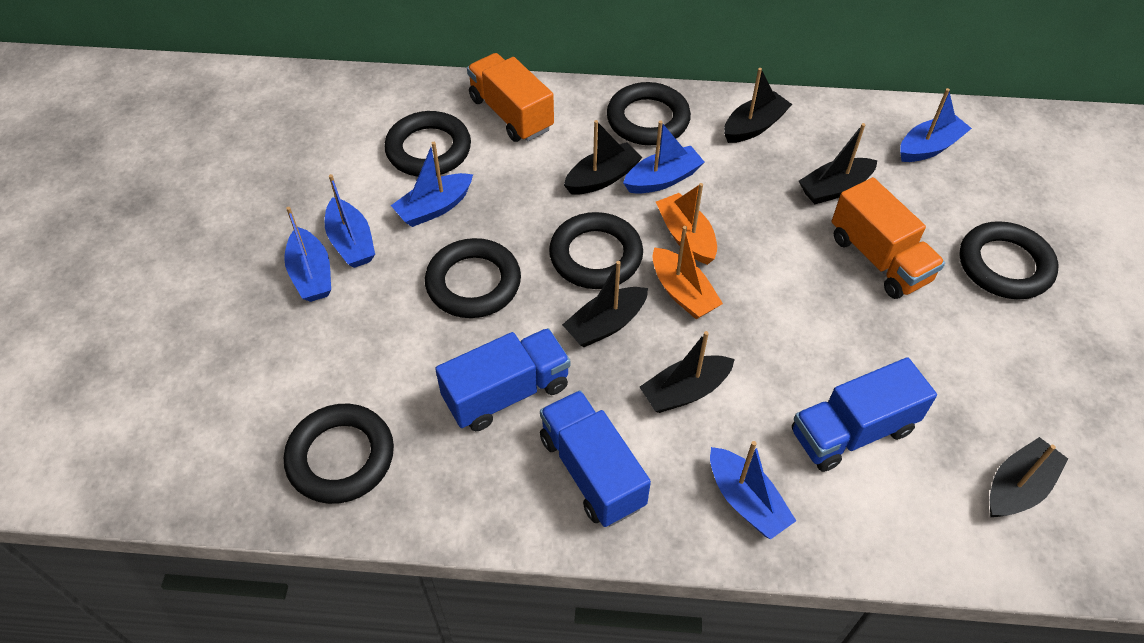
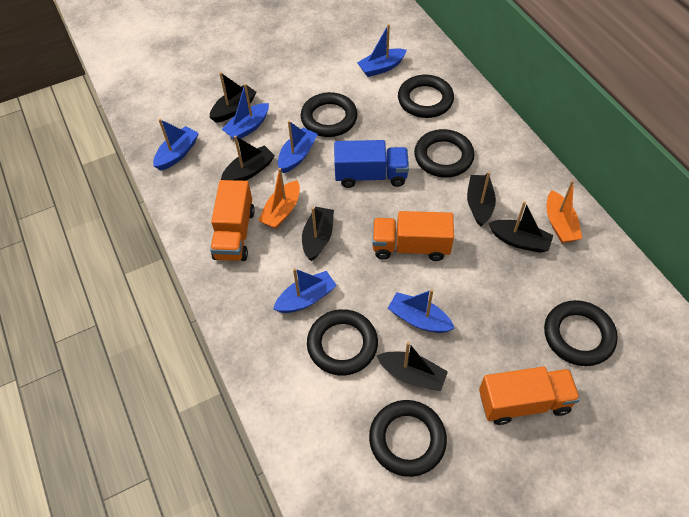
blue truck: [435,328,570,431] [540,390,651,527] [792,357,937,472] = 3 -> [334,140,409,188] = 1
orange truck: [467,53,554,142] [832,177,945,299] = 2 -> [210,180,255,261] [372,211,454,261] [479,366,580,425] = 3

